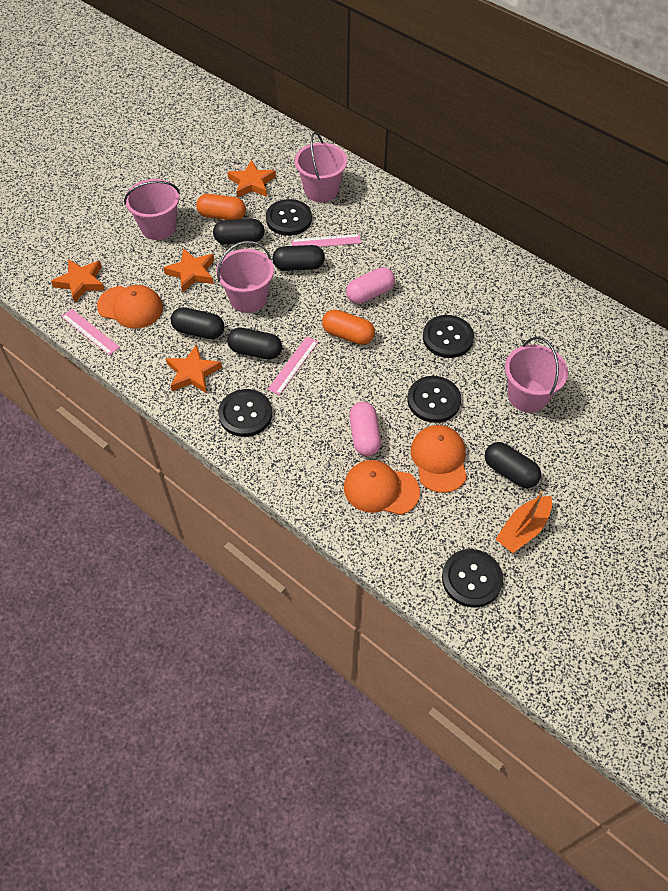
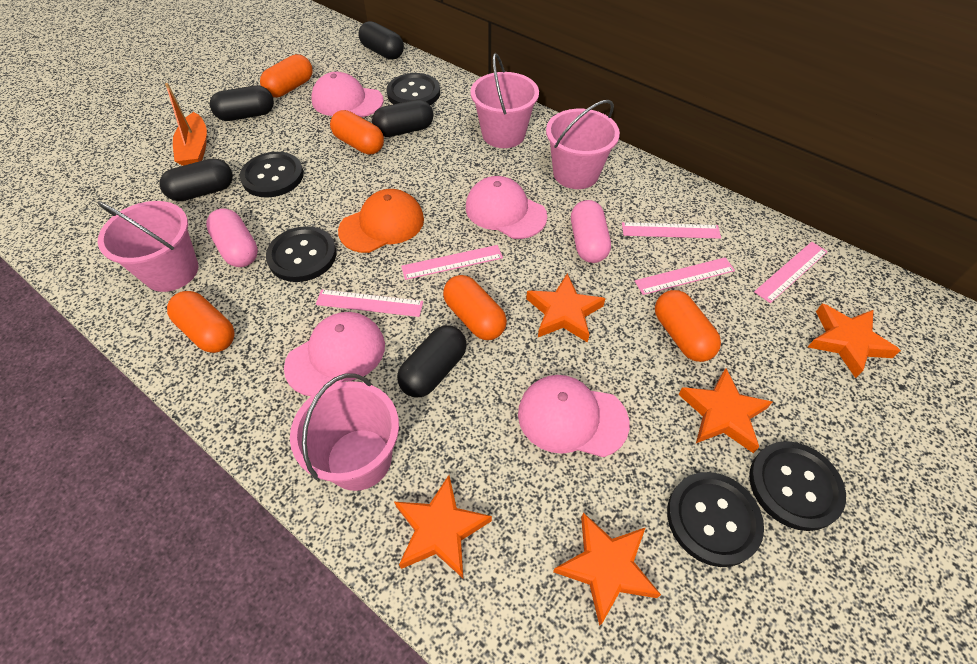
orange cap: [97,285,163,329] [344,460,420,515] [411,425,467,493] = 3 -> [338,189,424,253] = 1
orange capsule: [196,194,246,220] [322,310,375,345] = 2 -> [167,291,235,353] [260,54,312,97] [330,110,384,155] [443,275,507,340] [655,290,721,362] = 5
orange star: [51,259,105,302] [163,248,214,292] [166,344,222,394] [227,160,276,198] = 4 -> [394,475,492,578] [526,273,606,343] [553,513,661,626] [678,368,772,453] [808,303,901,378] = 5
pink cap: none = 0 -> [284,312,385,396] [311,72,384,117] [466,176,547,239] [518,375,630,457] = 4
pink ruler: [61,309,120,355] [267,337,318,395] [291,234,361,247] = 3 -> [316,289,423,317] [401,245,503,280] [622,222,721,239] [635,257,735,295] [754,242,828,303] = 5

